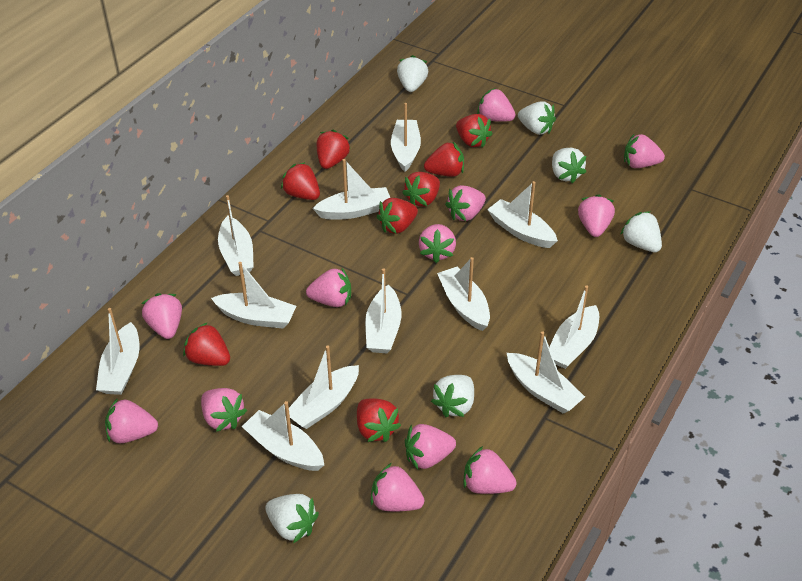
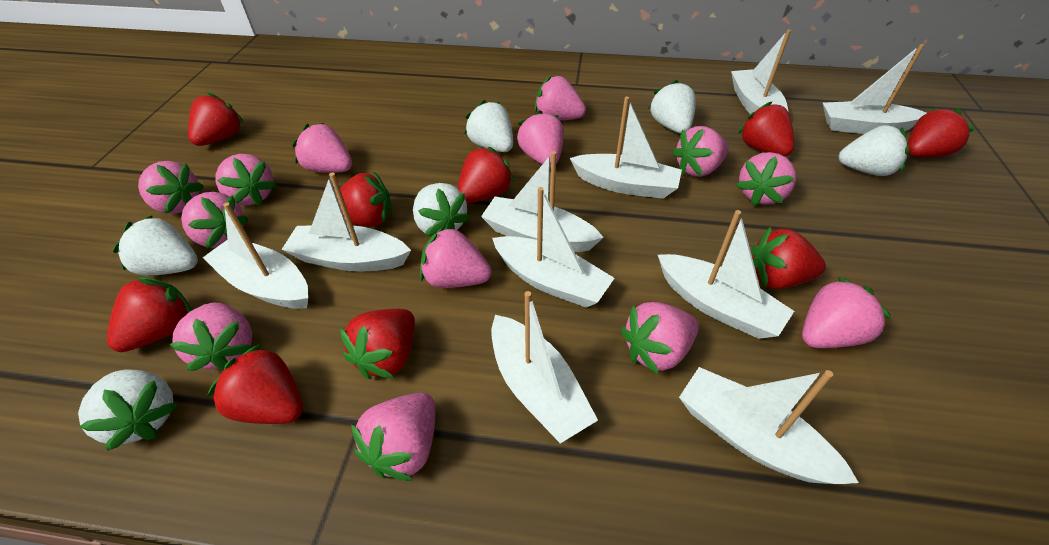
pink strawberry: [105,398,158,443] [142,293,182,339] [201,388,247,432] [306,268,351,307] [371,463,424,511] [405,424,456,469] [419,224,456,263] [445,185,486,221] [463,446,517,494] [477,88,516,122] [578,194,615,237] [624,134,665,168] = 12 -> [138,161,204,214] [170,303,252,371] [181,192,249,249] [216,154,276,206] [292,123,352,173] [351,393,435,481] [420,226,491,288] [517,110,564,167] [535,75,586,121] [621,302,699,375] [672,126,729,177] [736,152,796,206] [802,277,891,348] = 13
red strawberry: [183,322,230,366] [281,162,320,200] [317,130,351,169] [357,399,401,442] [377,198,418,234] [402,172,440,206] [424,142,464,177] [456,114,492,147] = 8 -> [107,276,192,352] [188,92,244,146] [207,344,303,424] [336,172,392,227] [340,309,415,379] [458,147,514,203] [738,102,794,156] [751,227,826,289] [907,108,975,158] = 9
white boat: [96,308,139,395] [211,262,296,329] [218,195,254,276] [242,401,324,471] [289,345,359,429] [312,159,390,220] [365,268,401,353] [391,103,421,172] [437,257,490,331] [487,181,558,248] [507,331,585,414] [549,285,599,369] = 12 -> [203,202,308,309] [281,173,411,272] [481,151,604,252] [491,291,598,443] [492,187,615,308] [570,96,682,199] [658,210,794,339] [679,367,859,484] [731,29,791,114] [823,44,926,134] = 10

